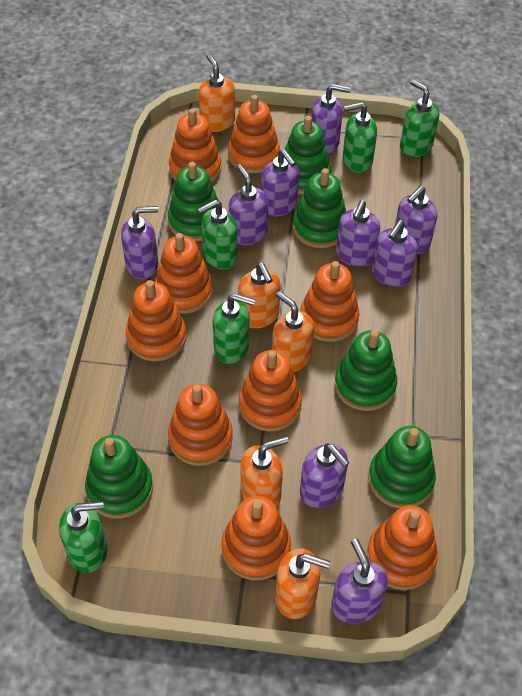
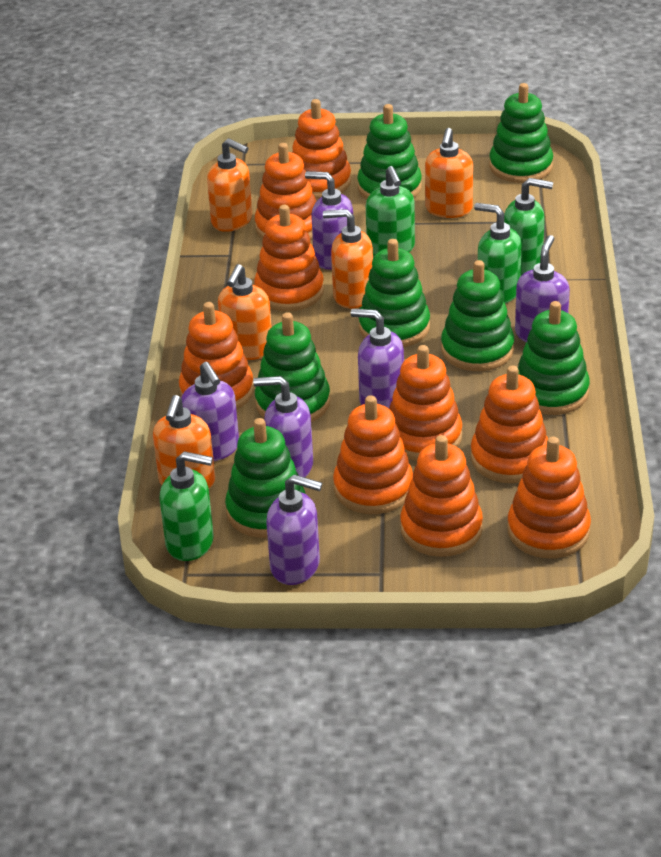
green soap dispenser: [59,501,108,573] [197,200,238,270] [213,293,255,364] [343,102,377,173] [400,79,440,157] = 5 -> [160,451,214,561] [366,166,415,256] [474,203,522,304] [504,178,553,275] = 4
green stacking toy: [85,435,153,518] [168,162,219,242] [285,116,331,195] [293,168,346,248] [334,330,397,411] [368,426,436,508] = 6 -> [225,418,305,538] [255,312,330,422] [357,104,422,199] [358,239,430,347] [441,260,514,371] [489,83,553,183] [518,301,590,415] = 7
purple soap dispenser: [121,206,159,280] [229,164,268,245] [261,149,299,216] [300,443,349,508] [312,84,351,154] [331,539,388,624] [336,200,380,267] [372,220,418,287] [395,186,437,254] = 9 -> [181,362,239,461] [253,376,313,478] [266,475,322,585] [305,171,353,270] [351,309,404,408] [515,235,570,342] = 6

